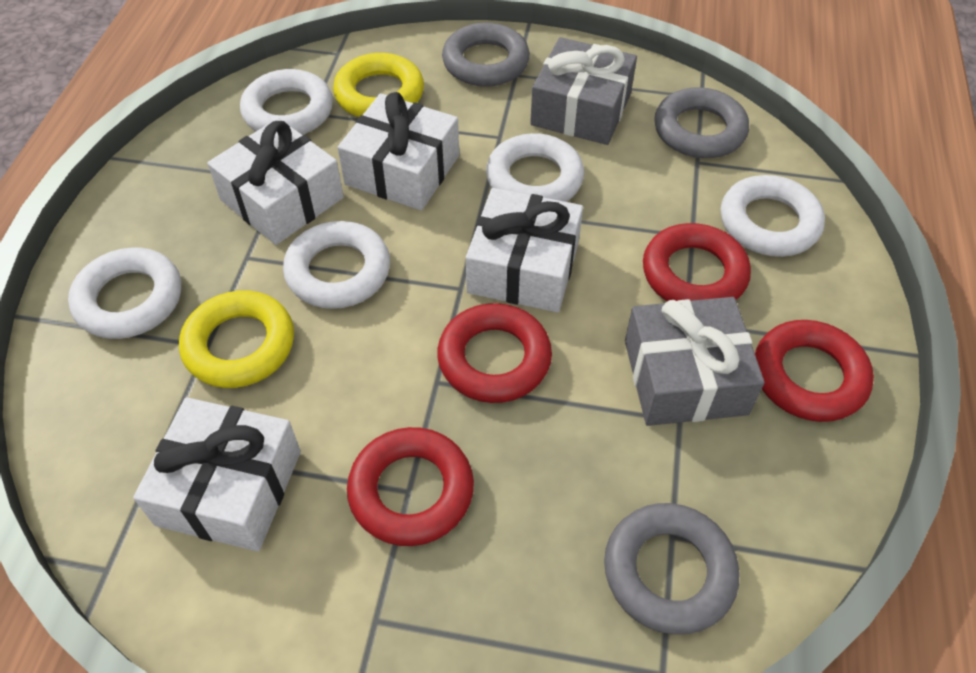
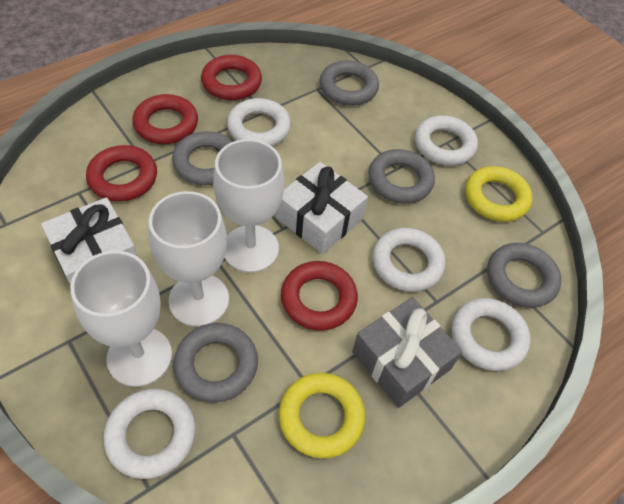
grey gift: [530,37,637,145] [625,297,765,426] = 2 -> [352,297,462,408] = 1
grey ring: [442,23,530,87] [604,503,739,635] [654,87,749,158] = 3 -> [172,131,233,185] [173,323,258,402] [320,60,379,106] [368,149,435,204] [487,243,561,308] = 5
white gift: [133,397,301,551] [207,118,344,245] [337,92,459,210] [466,188,583,312] = 4 -> [41,197,138,285] [276,162,368,254] = 2
white goblet: none = 0 -> [70,251,172,387] [149,191,229,327] [213,139,284,273] = 3

